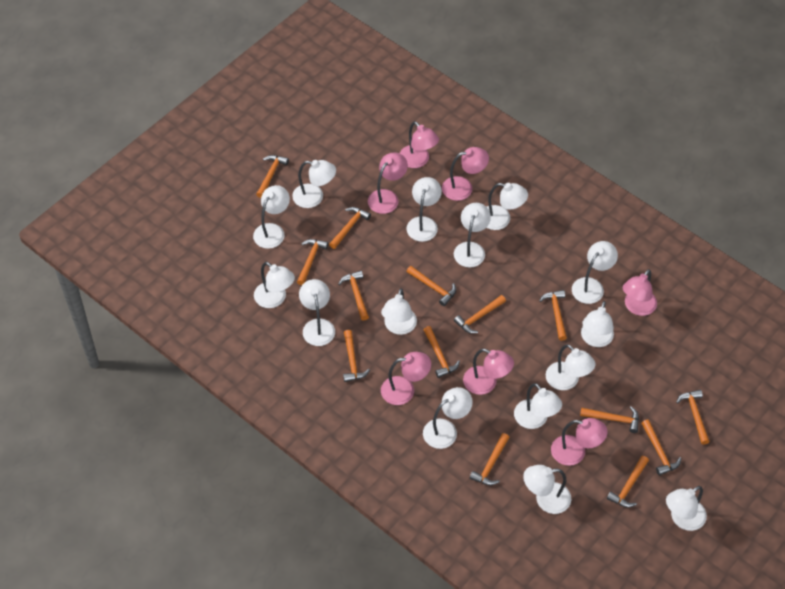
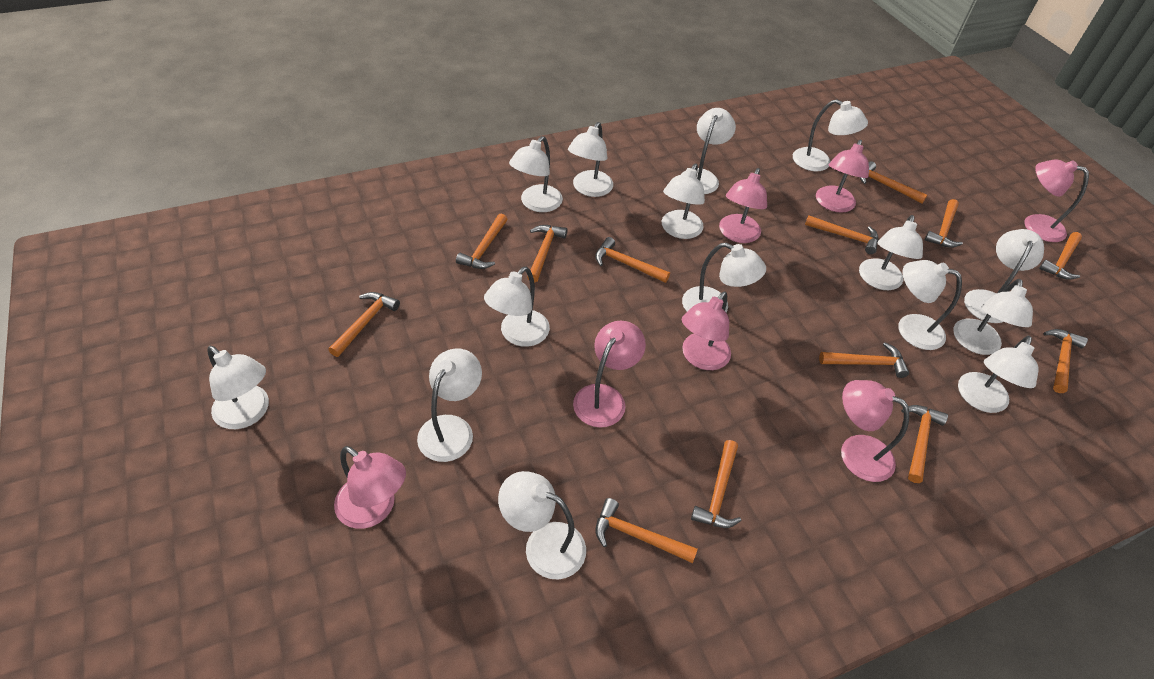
orange hammer: [256,155,289,198] [297,239,328,285] [329,207,371,249] [338,271,369,320] [343,330,370,382] [407,266,456,306] [424,326,460,378] [454,295,506,334] [470,433,510,485] [539,290,567,341] [580,406,639,433] [607,456,649,508] [641,420,681,476] [676,390,710,445] = 14 -> [328,292,400,357] [456,214,508,269] [527,225,567,283] [595,237,670,283] [596,498,698,563] [691,440,741,528] [805,215,878,254] [819,342,909,378] [860,161,927,203] [901,405,948,483] [925,199,963,248] [1039,232,1082,280] [1044,329,1088,393] = 13

